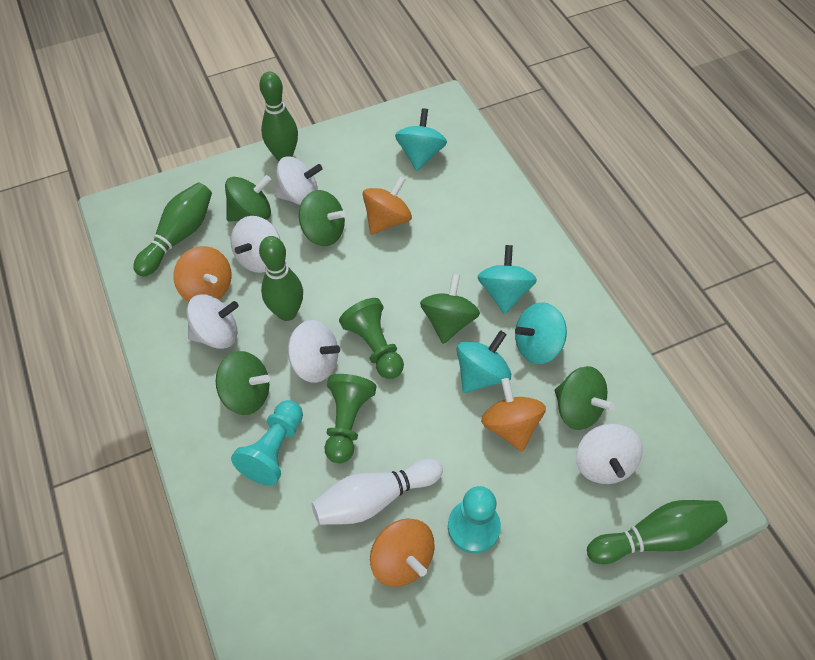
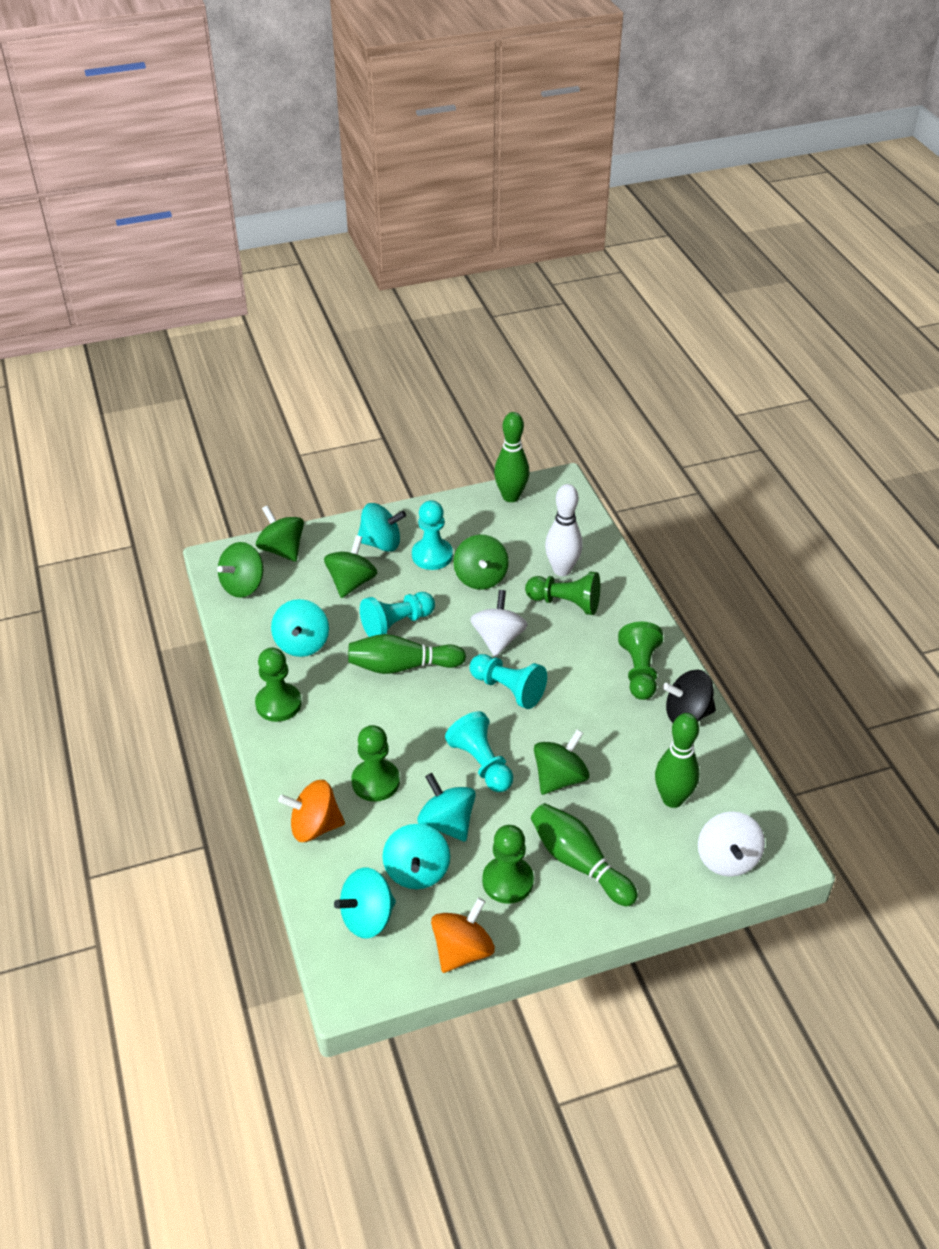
black spinning top: none = 0 -> [662,670,716,723] = 1
green pawn: [324,374,376,463] [339,298,404,379] = 2 -> [255,647,302,722] [351,725,400,802] [482,825,534,904] [525,572,600,615] [618,622,663,700] = 5
orange spinning top: [173,246,231,302] [363,176,412,234] [370,518,435,587] [481,378,546,452] = 4 -> [278,780,345,842] [431,898,495,973] = 2
turquoise pawn: [231,400,303,486] [448,486,501,554] = 2 -> [360,592,435,637] [412,500,453,570] [445,711,513,792] [469,654,547,709] = 4
turquoise spinning top: [395,108,447,171] [456,330,511,393] [477,245,537,314] [515,302,567,364] = 4 -> [271,599,329,657] [334,867,396,938] [358,503,406,552] [383,824,450,889] [417,773,476,842] = 5
white spinning top: [187,294,239,349] [231,216,280,273] [274,156,323,205] [288,320,340,383] [576,424,643,484] = 5 -> [470,590,528,657] [698,812,765,877] = 2

